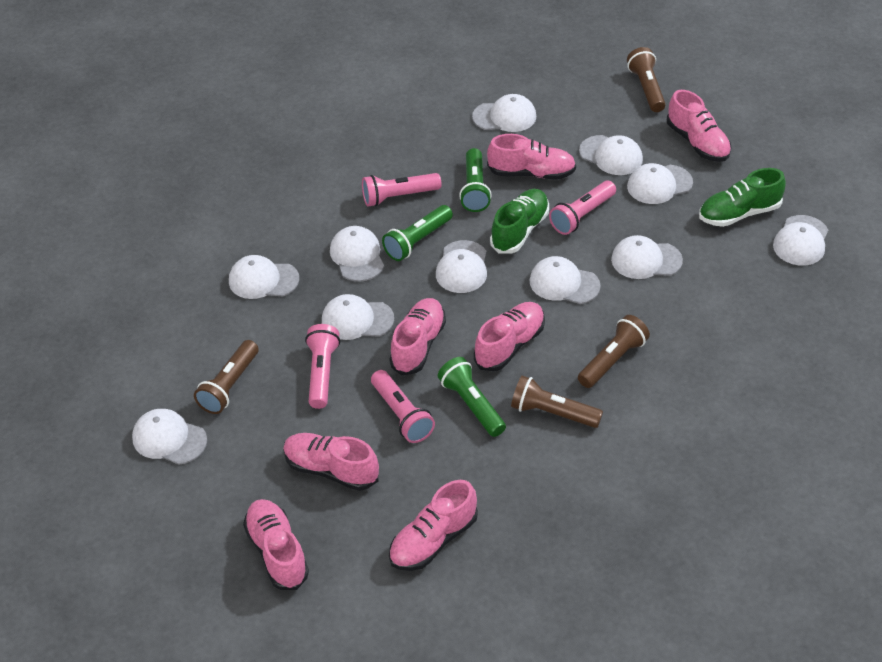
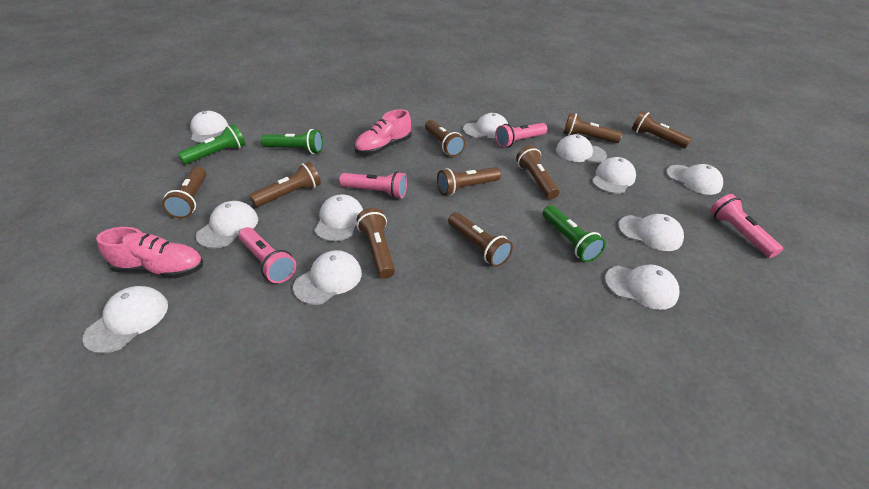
brown flashlight: [194,340,259,414] [511,376,603,428] [578,315,650,388] [627,47,666,112] = 4 -> [162,167,206,218] [249,162,321,207] [357,208,395,279] [425,120,465,157] [437,167,501,195] [448,212,513,267] [516,146,559,199] [563,113,622,143] [632,111,692,148] = 9
green shoe: [490,189,549,254] [699,168,786,227] = 2 -> none = 0
pink shoe: [243,499,309,590] [283,433,379,491] [389,298,446,376] [389,480,478,571] [474,302,545,371] [487,134,576,180] [667,90,732,162] = 7 -> [96,227,203,278] [354,109,412,155] = 2

